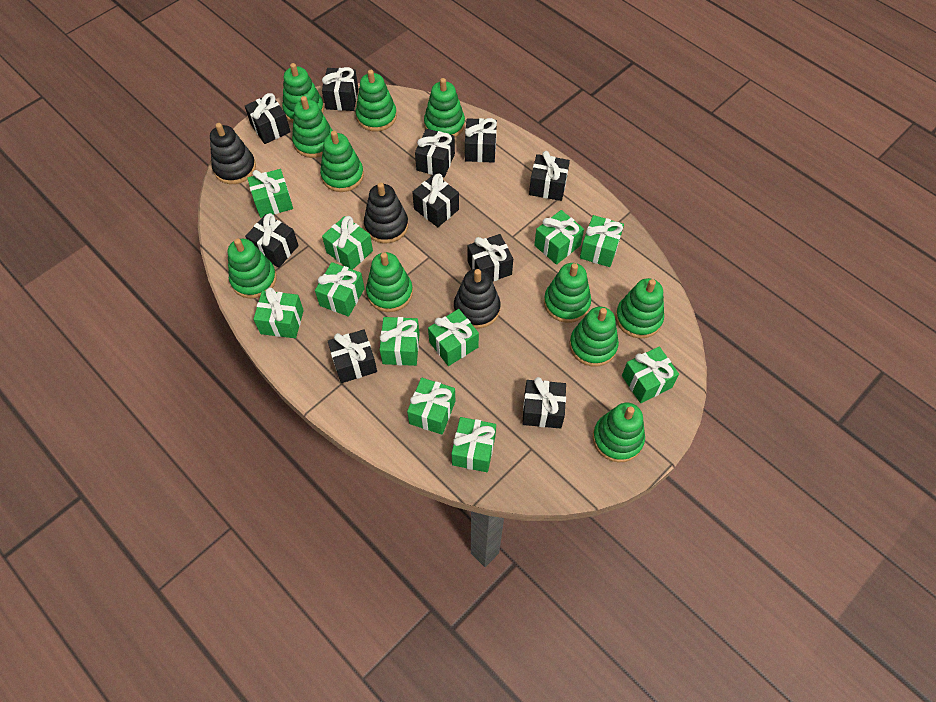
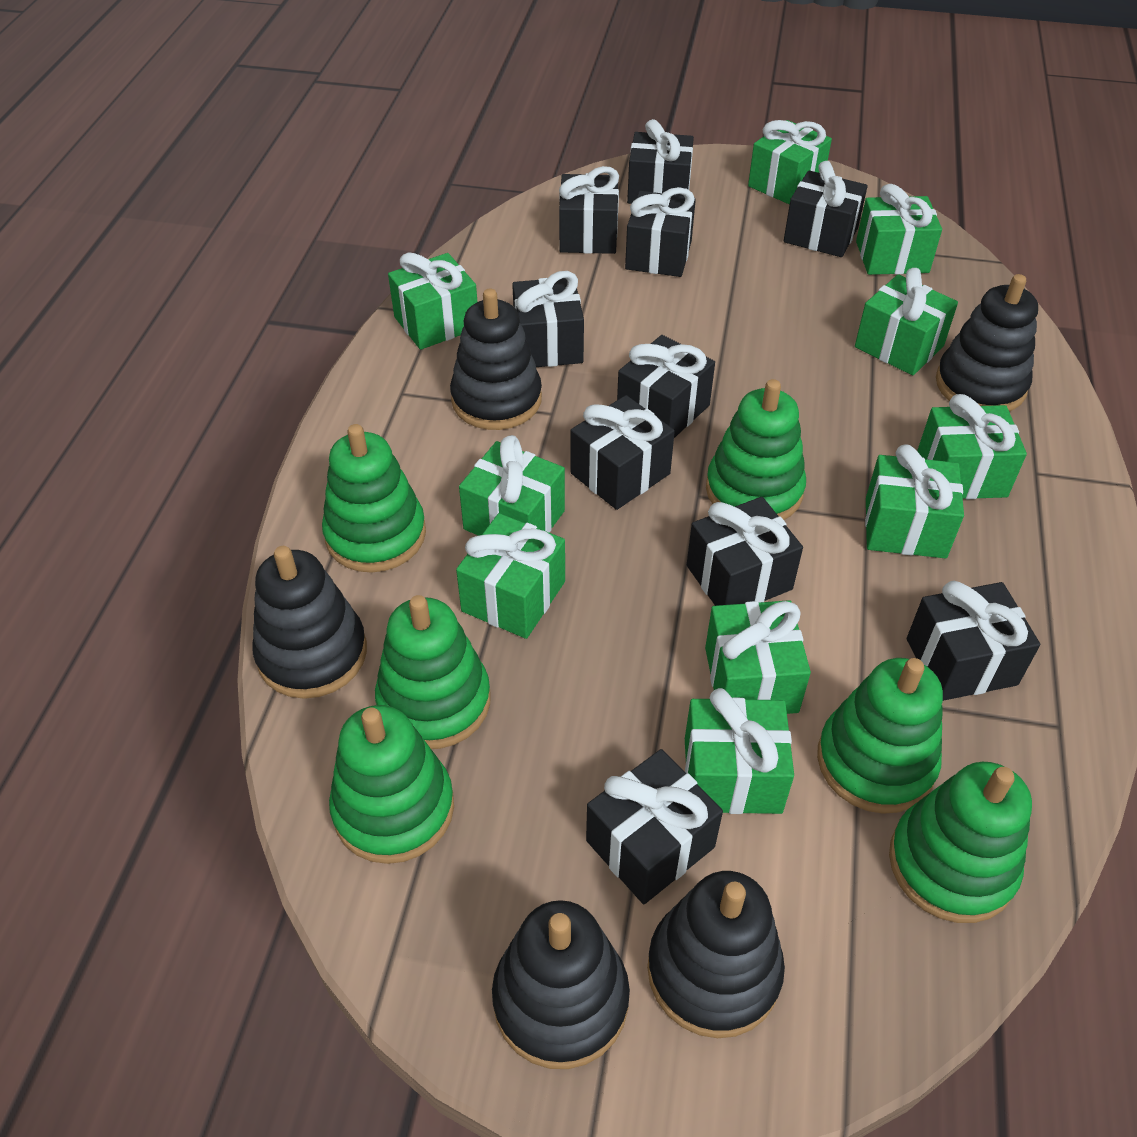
black stacking toy: [210,123,256,184] [364,182,408,243] [454,268,500,328] = 3 -> [253,546,367,699] [450,289,542,430] [492,900,630,1069] [647,871,785,1038] [936,274,1038,411] = 5
green gift: [247,169,293,218] [253,287,304,338] [315,262,365,317] [322,216,373,269] [379,317,420,366] [407,378,455,435] [428,309,479,366] [451,417,496,472] [534,210,584,265] [580,215,624,267] [622,347,679,403] = 11 -> [388,252,477,350] [456,513,565,639] [459,435,565,536] [685,688,794,814] [705,600,811,714] [748,120,832,205] [855,268,958,376] [856,184,942,275] [865,444,964,558] [917,394,1027,499] = 10
green stacking toy: [228,238,277,298] [282,63,324,123] [292,96,333,158] [320,131,364,192] [356,70,397,132] [366,252,413,312] [424,78,465,137] [544,263,591,323] [569,307,619,367] [593,403,645,462] [615,278,664,338] = 11 -> [322,424,426,573] [329,705,454,864] [375,595,490,749] [706,379,806,520] [817,658,943,814] [889,762,1032,923] = 6

